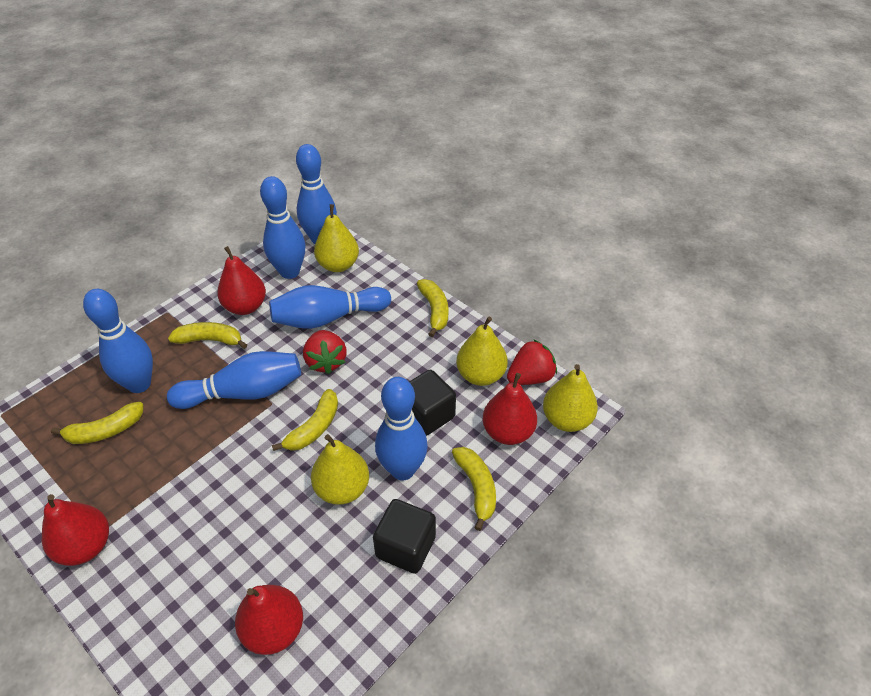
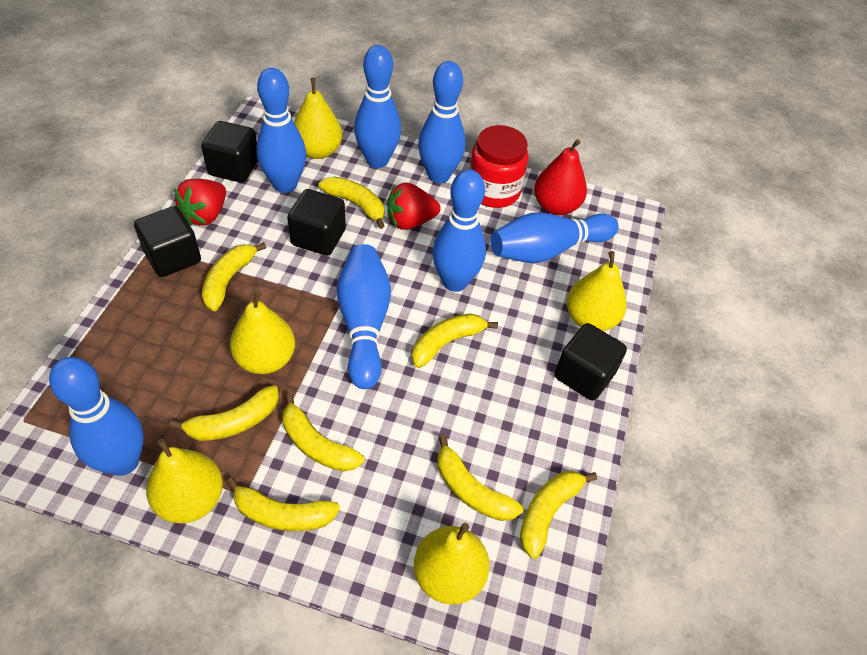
black cube: [373,499,436,574] [409,370,456,436] = 2 -> [134,206,201,277] [201,121,258,183] [287,189,346,256] [554,323,627,401] = 4
blue bowling pin: [83,289,153,393] [167,351,301,409] [260,176,305,279] [269,285,391,329] [296,144,337,244] [375,377,428,481] = 6 -> [49,357,144,476] [256,68,306,193] [337,244,391,389] [354,45,401,168] [418,61,466,183] [432,170,486,292] [491,212,619,263] = 7
red jar: none = 0 -> [469,125,529,208] = 1
red pear: [42,494,109,566] [217,246,266,315] [235,585,303,655] [483,373,537,445] = 4 -> [534,139,587,215] = 1
yellow banana: [51,402,143,444] [168,322,247,349] [272,389,338,451] [417,279,449,337] [452,447,496,531] = 5 -> [170,385,279,441] [202,242,267,311] [226,477,340,531] [283,393,364,472] [318,177,384,229] [412,313,498,368] [437,435,523,521] [520,471,597,559] = 8
yellow pear: [311,434,369,505] [314,204,359,272] [456,317,508,386] [543,364,598,432] = 4 -> [146,439,223,523] [230,291,295,374] [294,78,342,159] [414,523,490,605] [567,251,627,331] = 5

